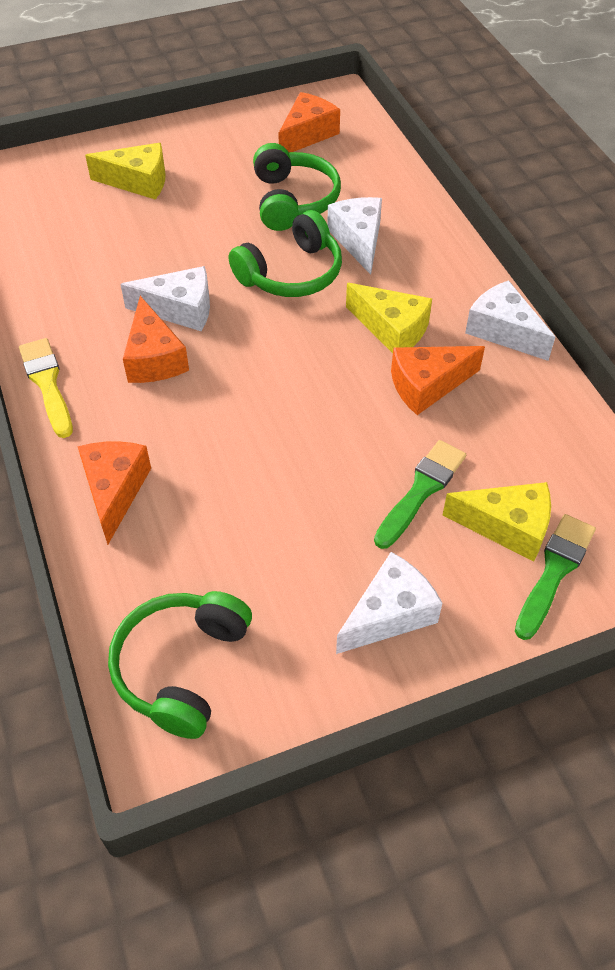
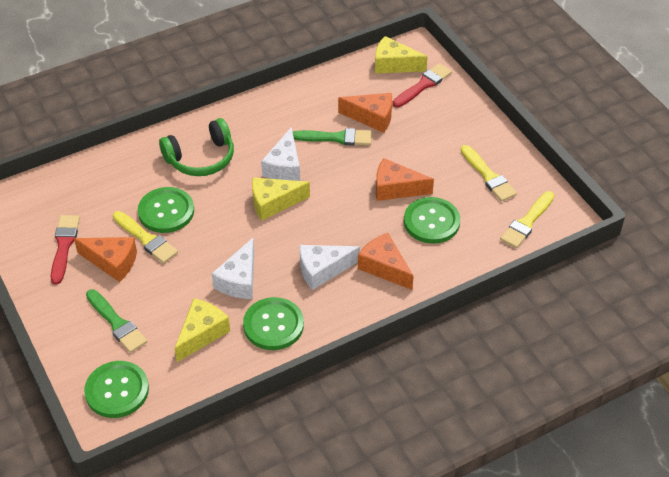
green button: none = 0 -> [84,361,149,418] [138,187,194,233] [243,297,304,350] [404,197,460,244] = 4
green headphones: [108,591,252,739] [229,210,342,297] [253,143,341,231] = 3 -> [159,118,234,176] = 1
red brush: none = 0 -> [51,215,80,284] [393,63,452,108] = 2
white cheese: [120,266,210,331] [327,197,382,275] [336,552,442,654] [465,280,555,361] = 4 -> [212,238,254,299] [261,127,300,181] [300,245,360,290] = 3
yellow brush: [19,338,73,438] = 1 -> [113,211,178,263] [461,145,517,202] [500,191,554,248] = 3

